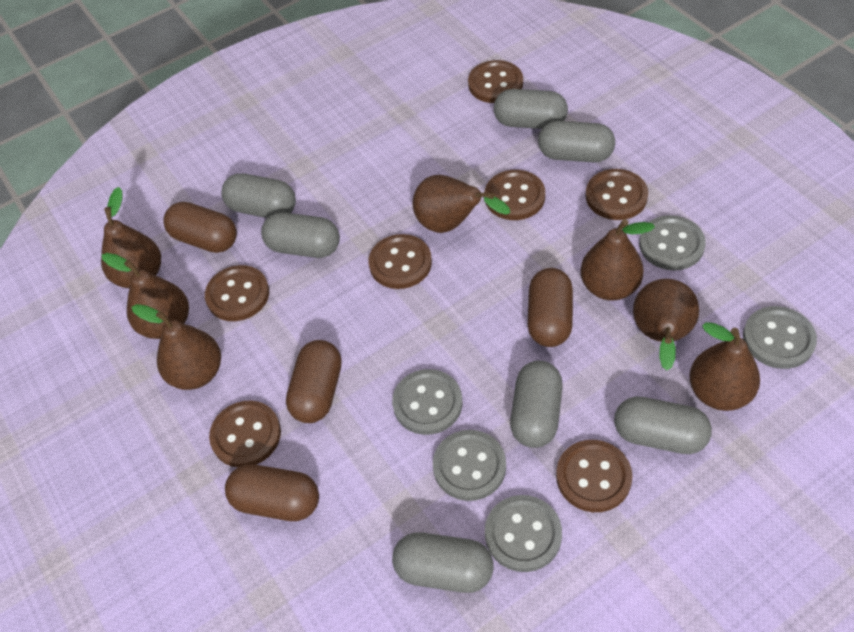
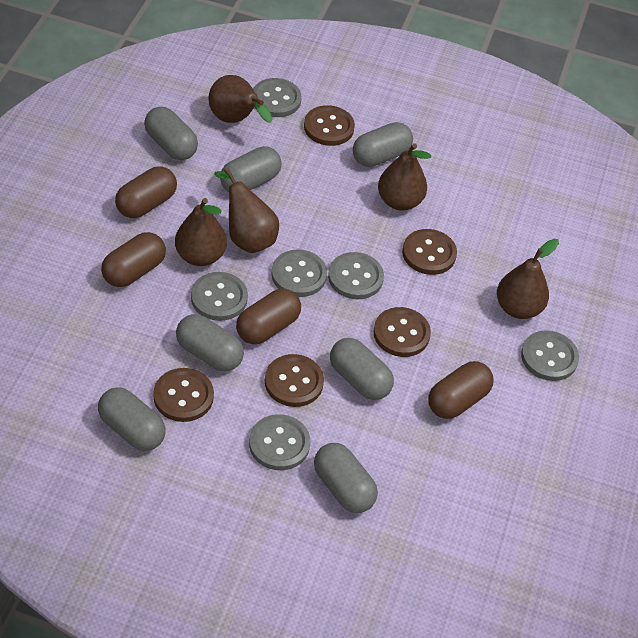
brown button: [205,265,269,321] [209,401,281,467] [369,234,432,289] [468,60,523,103] [485,170,545,220] [556,440,632,512] [586,169,648,220] = 7 -> [153,368,214,422] [265,354,324,407] [304,105,355,146] [373,307,431,357] [402,229,457,275] = 5
brown pear: [101,187,161,288] [102,253,189,339] [132,304,221,390] [413,175,510,233] [580,219,655,301] [633,279,699,370] [689,322,760,411] = 7 -> [175,198,227,266] [208,75,272,123] [214,168,279,253] [378,143,431,211] [497,239,559,319] = 5
grey button: [392,369,462,435] [433,430,506,501] [485,495,562,572] [639,215,706,270] [743,306,817,369] = 5 -> [191,272,248,321] [249,414,310,470] [253,78,302,117] [271,249,327,297] [328,252,384,299] [521,330,579,381] = 6

